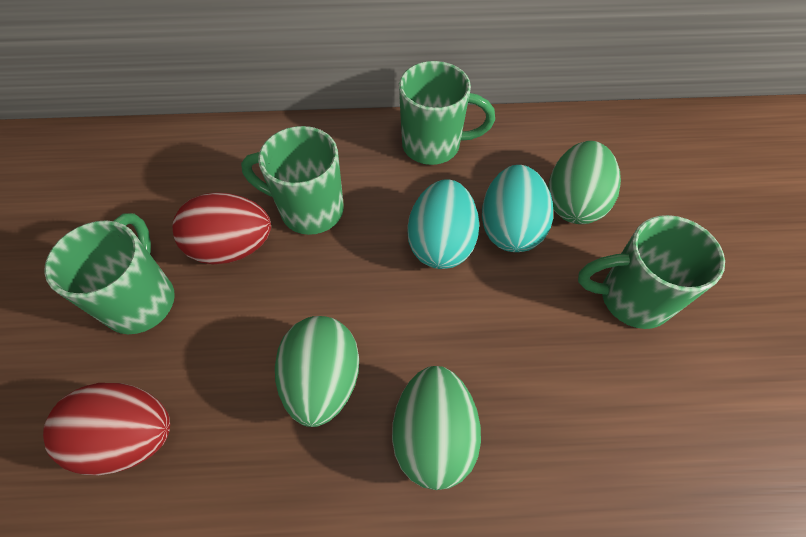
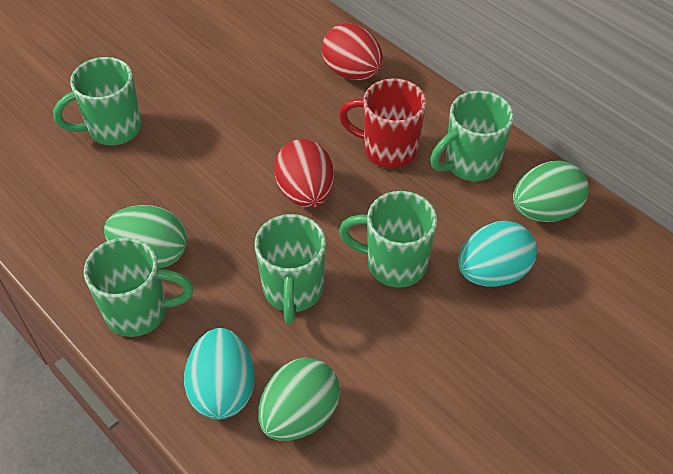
green mug: [44,213,175,334] [241,126,344,235] [399,61,495,165] [578,215,725,329] = 4 -> [53,57,142,146] [84,238,194,337] [255,214,326,324] [339,191,437,288] [430,91,514,181] = 5
red mug: none = 0 -> [339,78,426,168] = 1

